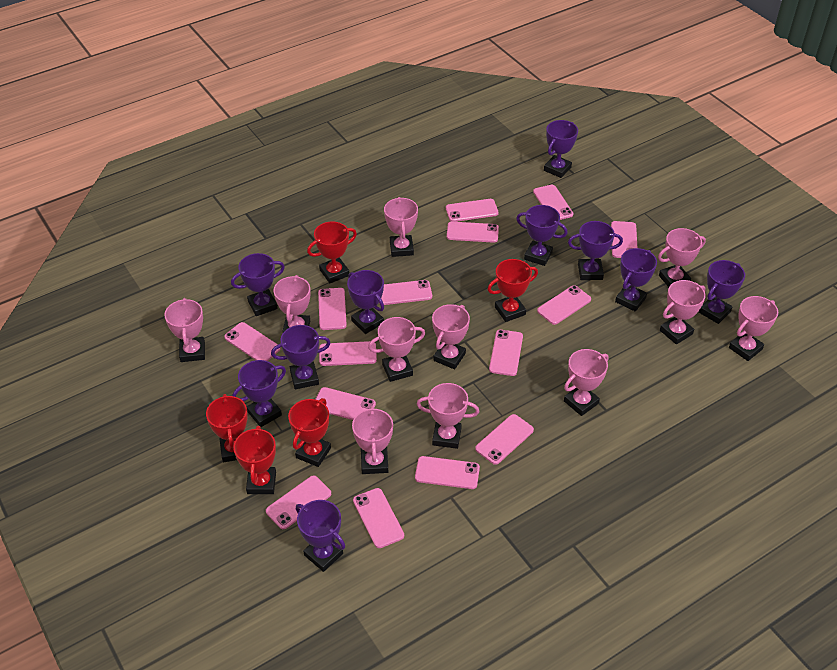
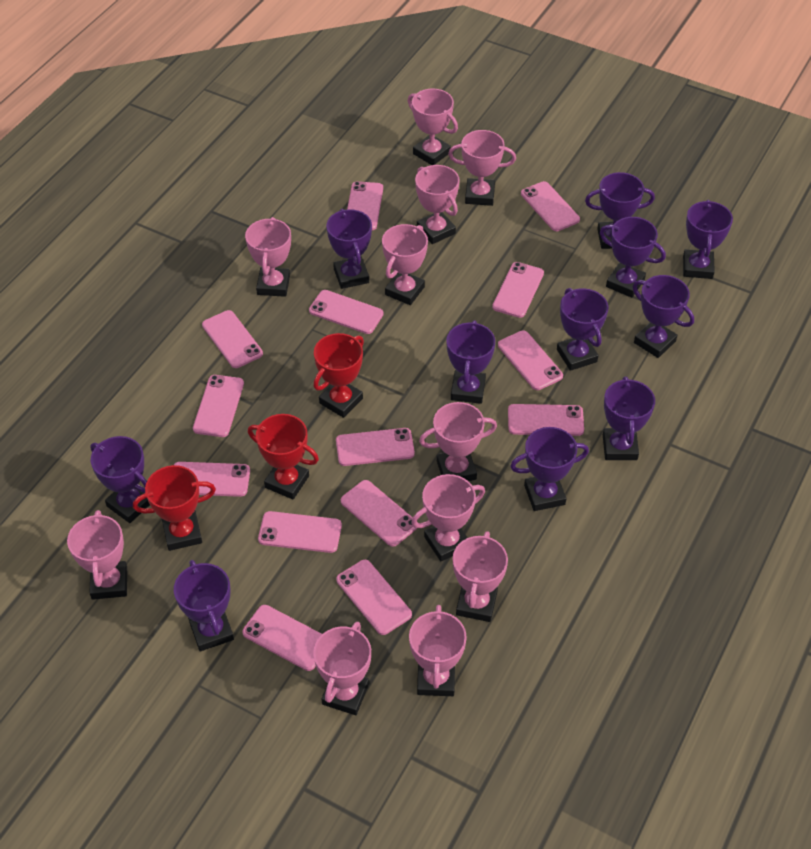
pink phone: [224,322,280,361] [266,476,331,529] [315,387,376,420] [318,288,347,330] [319,341,377,366] [353,488,404,548] [379,280,432,305] [415,456,480,489] [446,199,499,222] [447,222,499,243] [475,414,534,465] [489,330,523,376] [533,185,573,220] [537,285,591,325] [611,221,637,258] = 15 -> [174,462,250,497] [193,375,244,437] [202,310,263,368] [242,605,322,671] [258,511,342,553] [309,290,384,334] [336,428,415,466] [336,560,412,635] [341,480,418,547] [347,181,383,230] [492,262,544,318] [498,331,563,390] [508,404,584,436] [521,181,580,231] = 14
purple trophy: [231,253,285,316] [232,360,286,427] [271,325,330,389] [296,500,345,572] [347,270,384,334] [516,205,568,266] [544,120,578,178] [568,221,623,280] [615,248,657,312] [699,260,745,324] = 10 -> [90,436,150,523] [174,560,234,651] [326,209,372,289] [447,320,495,404] [510,427,589,511] [557,288,609,371] [585,172,655,249] [600,217,666,298] [603,377,655,460] [633,275,694,358] [683,200,733,279] = 11
red trophy: [206,394,248,462] [233,426,276,494] [288,398,331,467] [307,222,357,283] [487,259,538,322] = 5 -> [133,465,216,551] [248,414,319,499] [314,333,364,418] = 3

